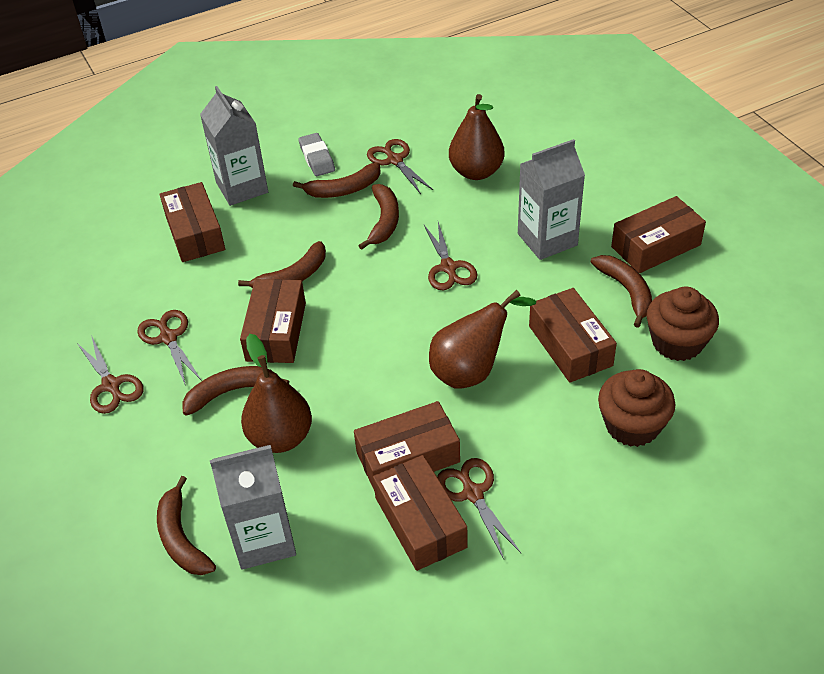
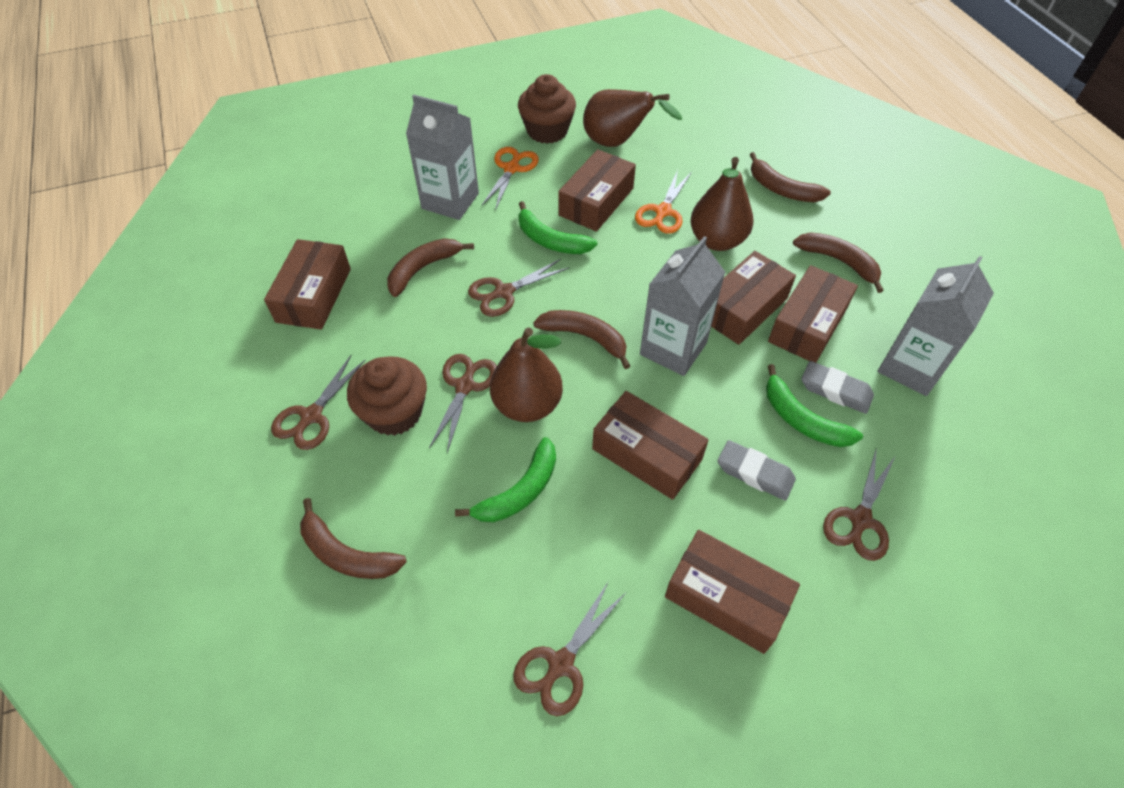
brown banana: [157,476,216,575] [182,366,289,415] [238,241,326,288] [293,163,381,198] [358,184,399,250] [591,255,652,328] = 6 -> [300,498,407,579] [387,238,474,297] [533,310,630,369] [750,152,831,202] [793,232,884,293] = 5
green banana: none = 0 -> [455,437,556,522] [518,201,597,254] [766,364,863,447] = 3
grey eraser: [299,133,335,176] = 1 -> [718,440,796,501] [802,361,874,414] = 2
orange scissors: none = 0 -> [481,147,539,210] [635,170,692,234] = 2

